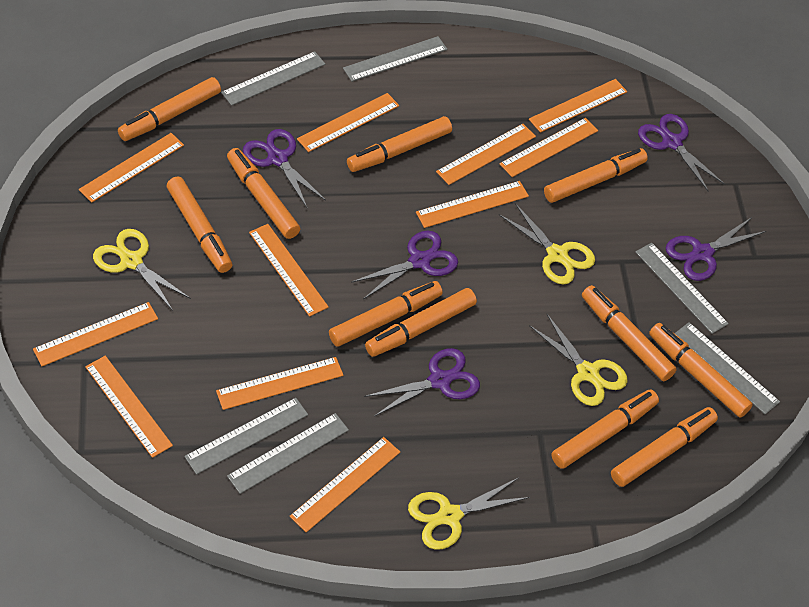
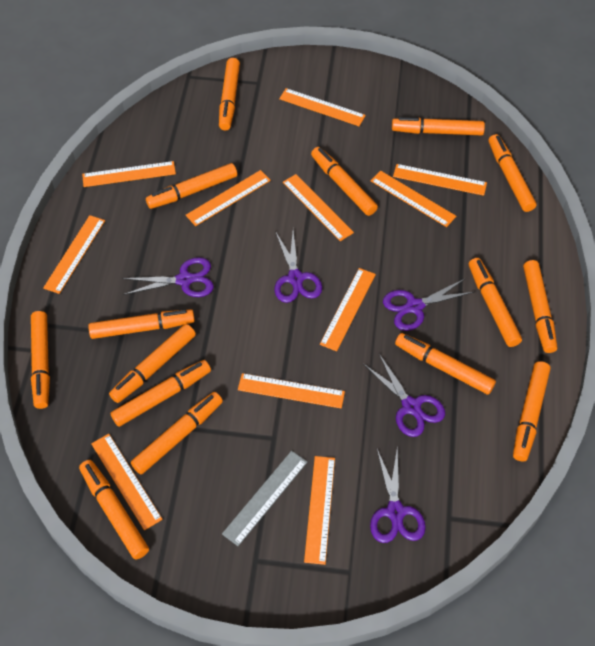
grey ruler: [184,398,308,475] [221,51,325,106] [227,413,349,494] [343,36,447,82] [635,243,729,334] [674,322,780,414] = 6 -> [222,451,307,546] = 1
orange marker: [118,77,221,141] [167,176,232,273] [227,148,300,239] [329,281,443,347] [347,116,452,172] [365,288,477,357] [544,148,648,203] [551,390,659,469] [582,285,677,381] [611,407,718,487] [649,323,753,418] = 11 -> [31,311,50,409] [79,460,149,559] [88,309,195,339] [109,324,196,403] [111,360,211,427] [131,392,223,474] [146,163,237,209] [219,58,240,130] [311,147,378,216] [392,117,485,135] [395,333,496,395] [469,258,522,347] [489,134,536,212] [513,361,551,462] [523,260,557,353] = 15
yellow scissors: [93,229,191,311] [408,478,530,550] [499,203,595,285] [529,314,627,406] = 4 -> none = 0

